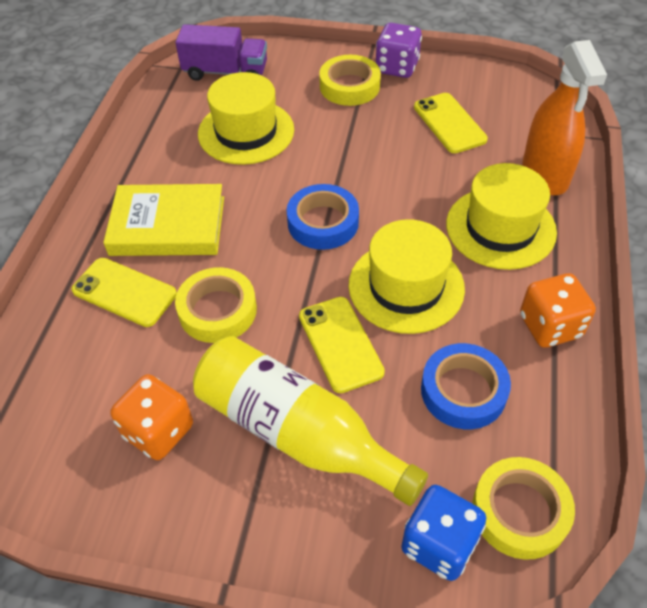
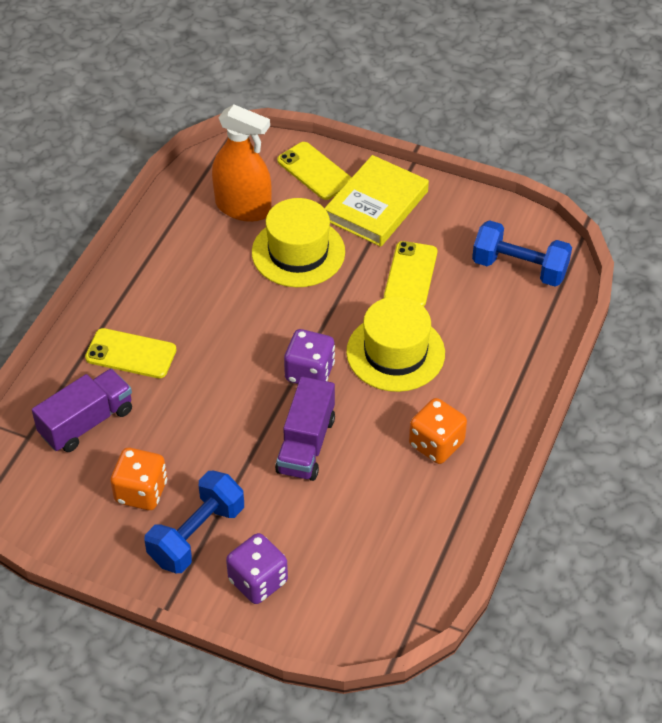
blue dice: [401,485,486,581] = 1 -> none = 0
blue dumbbell: none = 0 -> [144,471,244,573] [472,220,572,286] = 2
blue tape: [287,184,359,250] [421,343,511,429] = 2 -> none = 0
purple dice: [376,23,422,78] = 1 -> [226,533,288,604] [284,329,335,384] = 2
purple truck: [175,24,267,81] = 1 -> [32,369,132,452] [275,376,335,481] = 2
yellow bottle: [193,336,428,506] = 1 -> none = 0
yellow hat: [198,72,294,165] [349,219,465,334] [446,163,557,270] = 3 -> [252,198,345,287] [346,296,445,392] = 2
yellow tape: [175,267,257,343] [319,55,381,106] [472,457,575,560] = 3 -> none = 0

